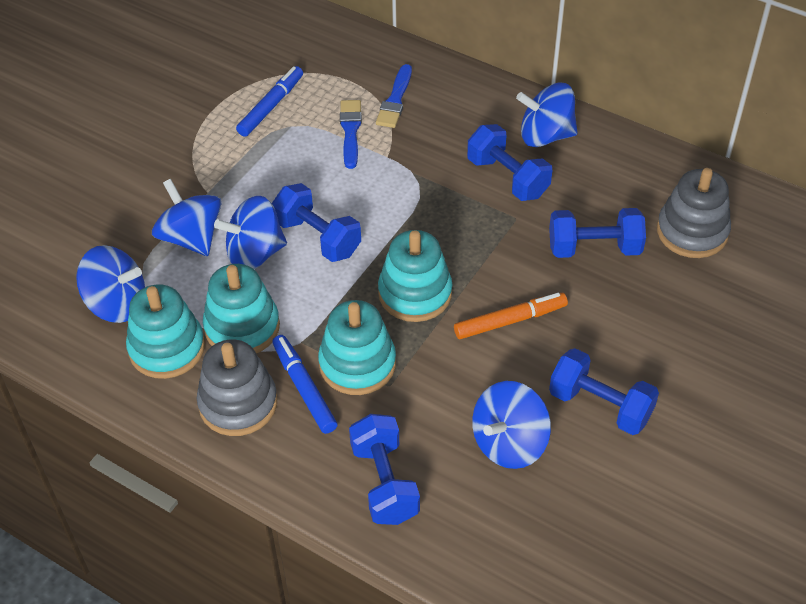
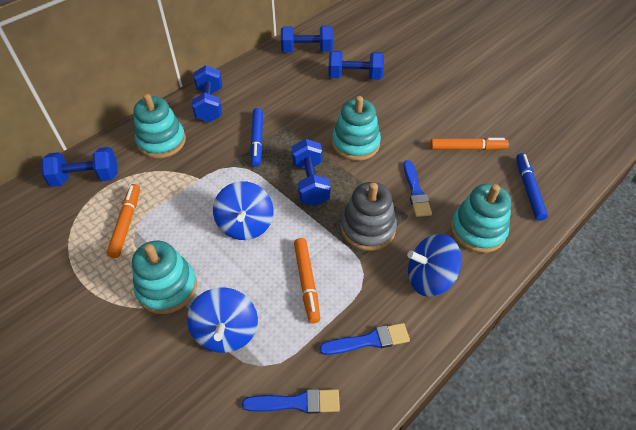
blue brush: [340,100,362,169] [376,64,412,128] = 2 -> [242,389,340,414] [320,323,410,355] [404,160,432,217] = 3
blue spinning top: [76,245,145,323] [152,179,221,256] [214,196,287,270] [472,381,551,469] [516,83,578,147] = 5 -> [187,287,258,353] [213,181,274,240] [407,234,462,297] = 3
grey stacking toy: [197,339,278,436] [657,168,731,258] = 2 -> [341,182,397,251] = 1
orange marker: [454,293,568,339] = 1 -> [107,184,140,258] [294,238,320,323] [430,138,509,150] = 3

